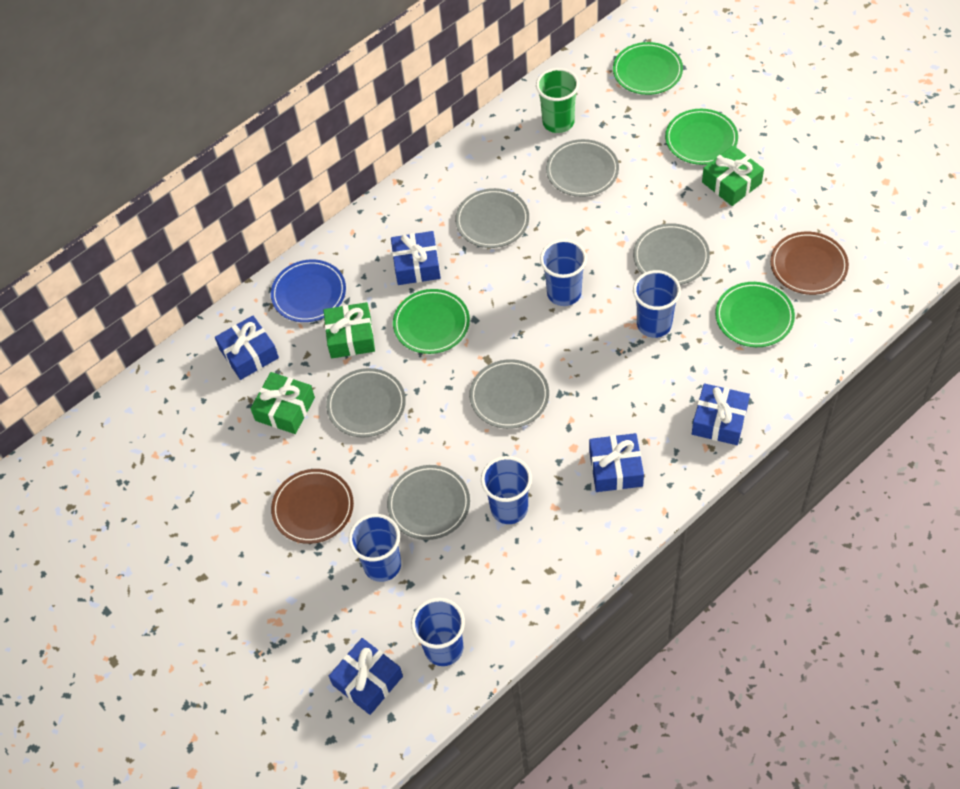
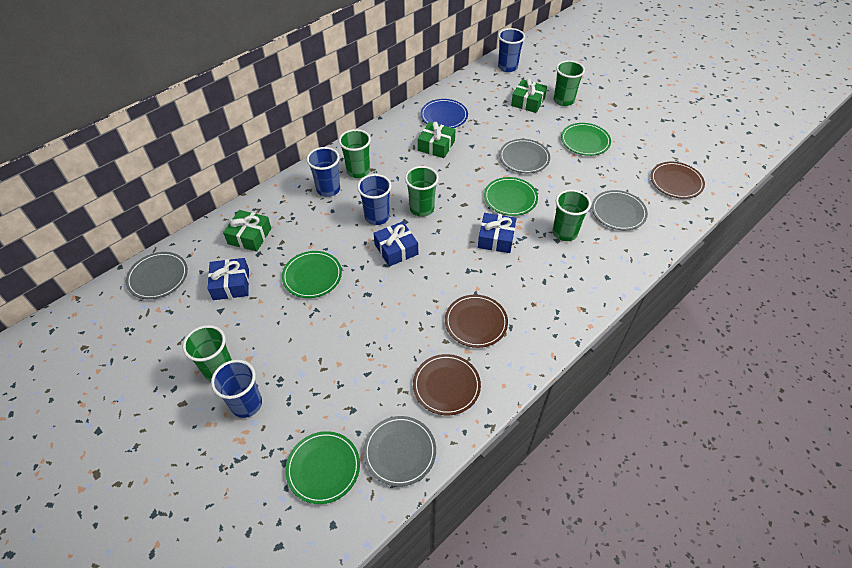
blue cup: [348,514,401,582] [411,598,465,666] [481,456,532,524] [540,239,587,306] [633,270,681,338] = 5 -> [211,360,262,418] [306,147,340,197] [357,174,392,225] [498,28,525,72] = 4
blue gift: [215,315,279,380] [329,638,403,715] [391,231,441,285] [589,433,644,492] [692,383,750,445] = 5 -> [208,258,249,300] [373,221,418,267] [478,213,517,253] = 3
brown plate: [271,469,354,544] [770,232,849,295] = 2 -> [413,354,481,415] [445,295,508,348] [651,162,705,199] = 3
green cup: [536,68,579,133] = 1 -> [183,325,232,381] [339,129,371,178] [405,166,439,217] [553,190,591,241] [554,60,585,106] = 5
grey plate: [326,368,406,438] [387,465,470,540] [455,188,529,248] [469,359,549,429] [546,139,619,197] [633,223,710,285] = 6 -> [126,252,188,299] [363,416,436,487] [499,139,550,173] [592,190,648,230] = 4

